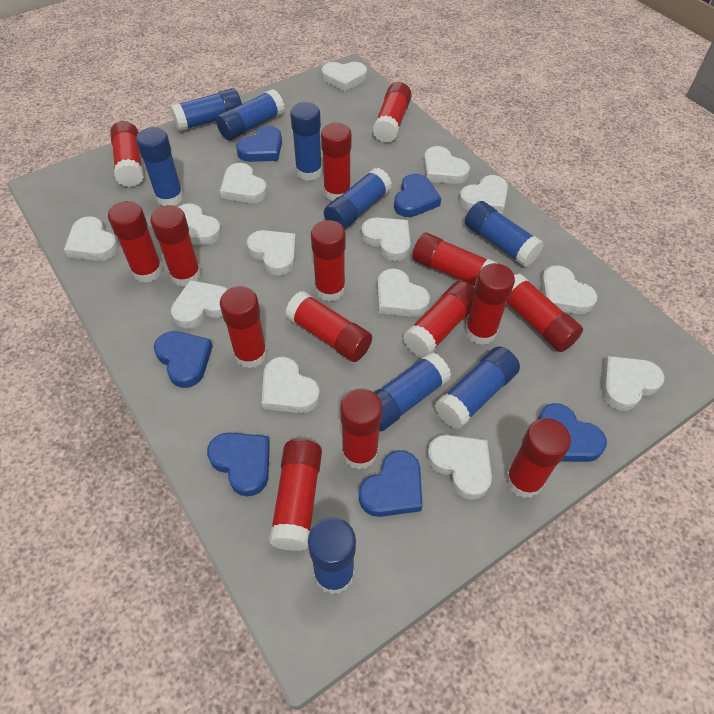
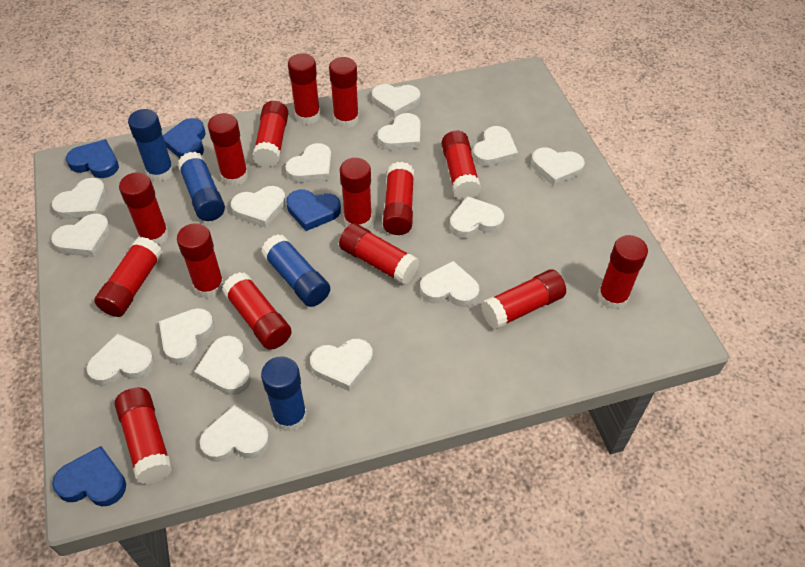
blue glue stick: [136,127,184,206] [170,88,242,132] [216,89,285,140] [290,102,322,181] [308,517,356,594] [324,168,392,230] [374,352,451,432] [435,347,520,429] [465,201,544,267] = 9 -> [128,109,174,182] [178,152,225,221] [261,234,330,307] [261,356,307,432] = 4
blue heart: [154,331,213,388] [207,432,270,497] [236,126,282,162] [359,450,423,517] [394,174,441,217] [537,403,607,462] = 6 -> [52,446,126,506] [66,139,119,178] [163,118,206,158] [286,190,341,231] = 4
white heart: [64,216,119,261] [171,280,228,329] [179,203,222,245] [220,163,267,203] [247,230,296,276] [262,356,320,413] [321,62,367,92] [361,218,411,261] [377,268,430,317] [424,146,470,184] [427,435,492,500] [459,175,508,214] [541,265,598,314] [602,356,665,411] = 14 -> [51,214,111,257] [52,178,107,219] [87,334,155,386] [159,308,214,365] [194,336,251,395] [200,405,270,462] [231,186,286,228] [285,143,332,183] [310,339,373,391] [372,84,421,118] [377,113,421,150] [420,261,480,307] [450,196,504,239] [472,126,518,167] [531,148,585,186] = 15

